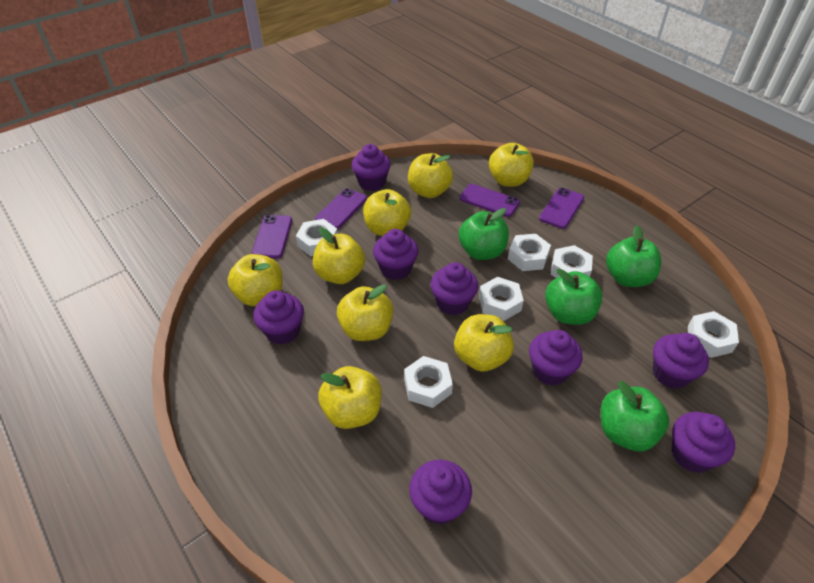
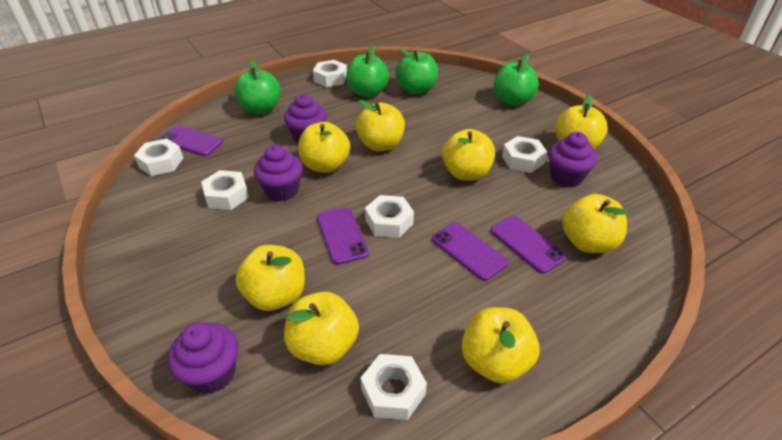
purple cupcake: [253,290,304,345] [351,144,391,191] [373,229,418,280] [409,460,472,525] [430,262,478,315] [529,330,583,386] [653,333,709,389] [672,412,735,473] = 8 -> [168,323,239,394] [254,145,303,201] [284,94,327,144] [549,132,597,187] = 4

